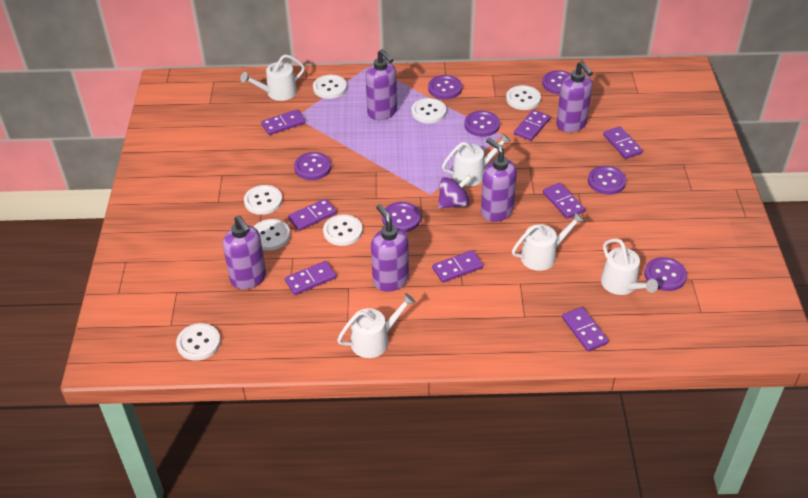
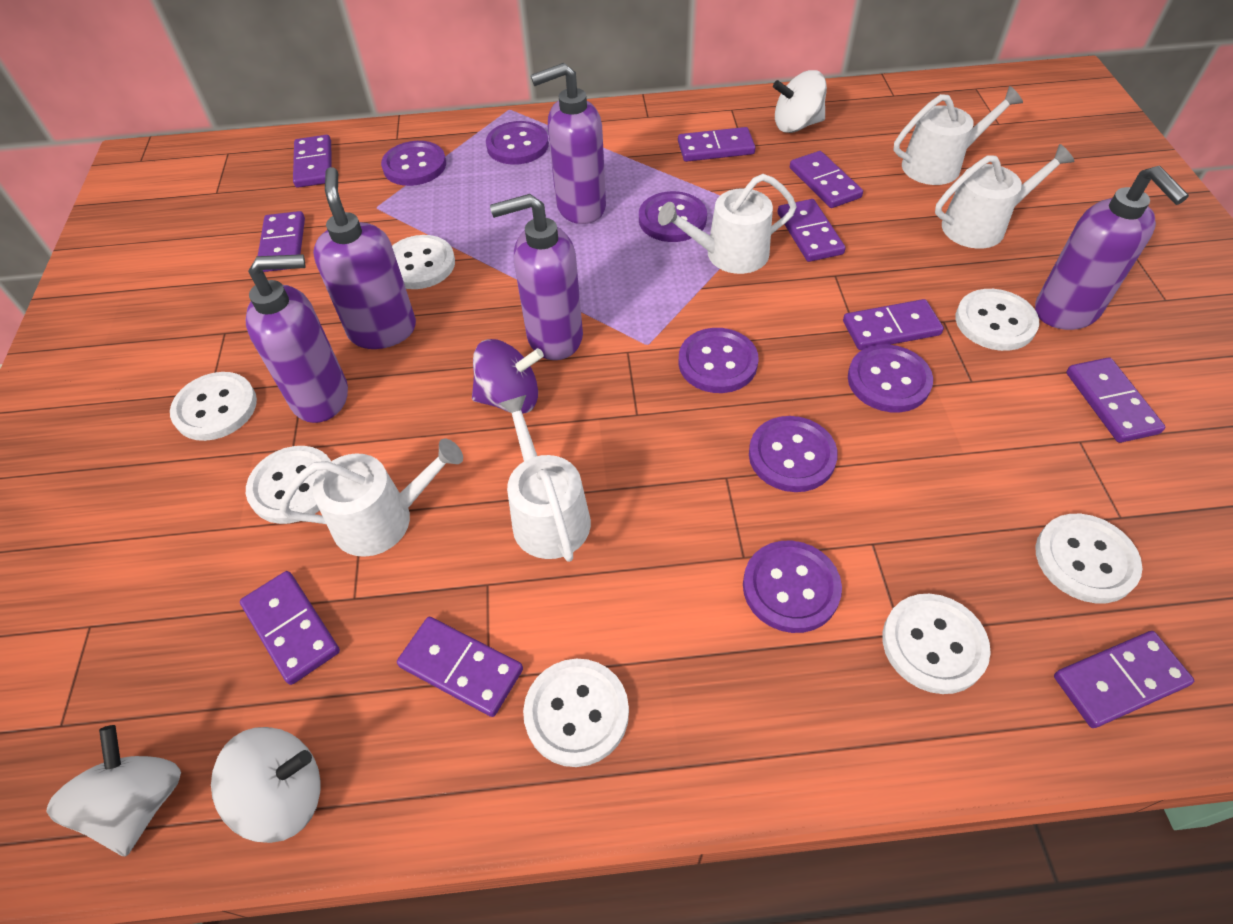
purple domino: [261,109,305,135] [285,261,336,295] [288,198,337,231] [432,250,483,283] [514,110,550,141] [543,183,585,219] [562,307,608,351] [603,126,643,159] = 8 -> [240,571,340,685] [258,211,305,272] [293,135,332,188] [397,617,523,717] [678,127,756,162] [778,199,846,262] [790,151,863,208] [843,299,944,350] [1054,631,1194,728] [1066,357,1165,443] = 10
white spinning top: none = 0 -> [47,725,181,857] [211,727,321,843] [773,70,827,133] = 3

